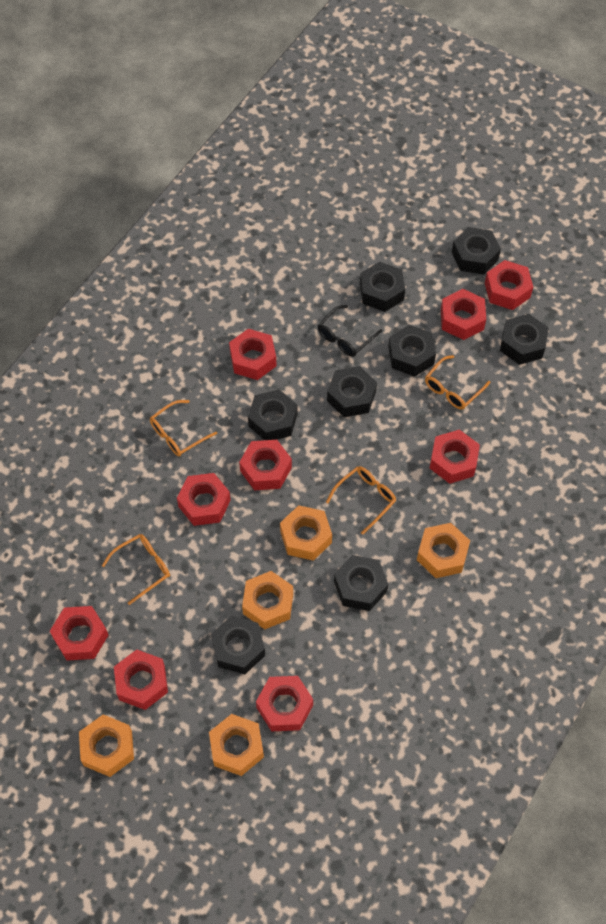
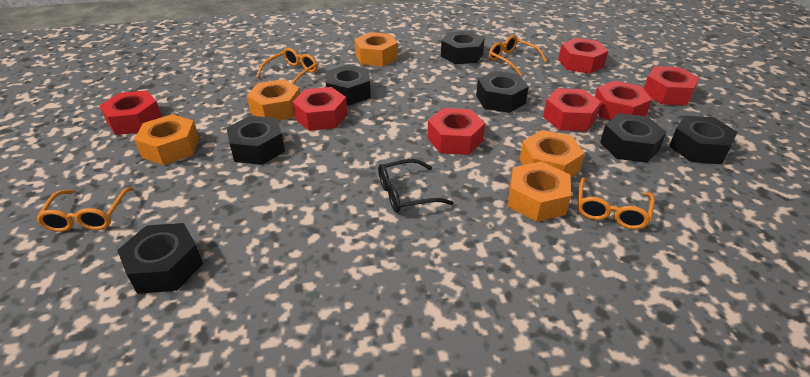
black nut: [211,616,265,674] [248,389,298,440] [327,366,377,417] [334,555,388,611] [360,262,405,312] [388,325,436,377] [452,227,501,275] [500,314,548,365] = 8 -> [117,223,203,294] [227,116,285,165] [326,64,371,106] [441,31,485,64] [476,71,529,113] [600,113,667,163] [669,115,738,164] = 7
red nut: [50,606,108,661] [114,650,168,710] [177,473,231,526] [229,329,277,380] [239,440,292,490] [256,676,313,731] [430,429,480,484] [441,289,486,340] [485,260,533,310] = 9 -> [100,91,162,135] [292,87,348,131] [427,108,485,155] [543,88,601,131] [558,38,608,74] [595,81,652,121] [644,66,699,105] = 7

